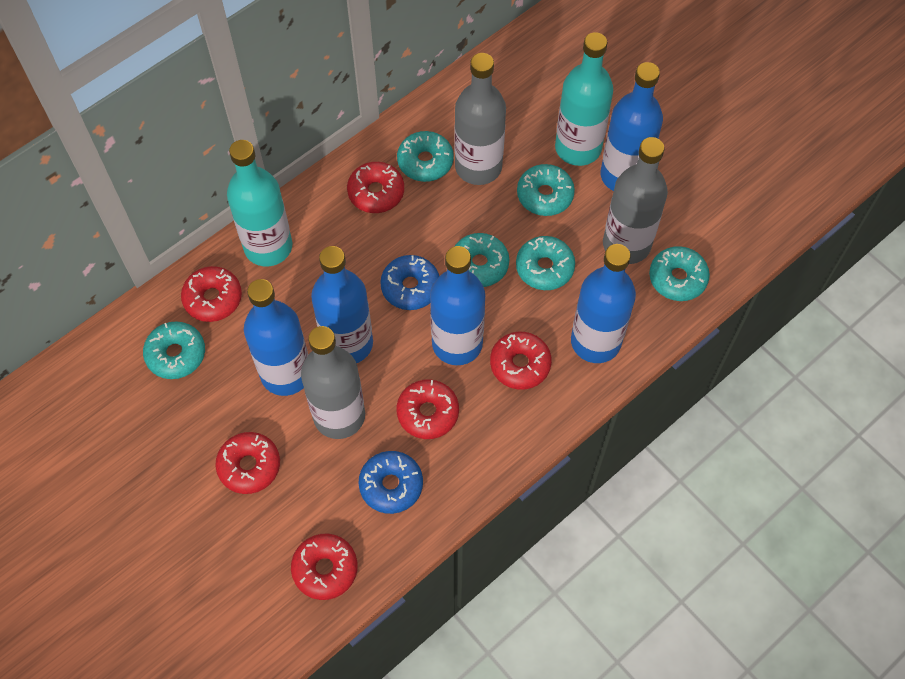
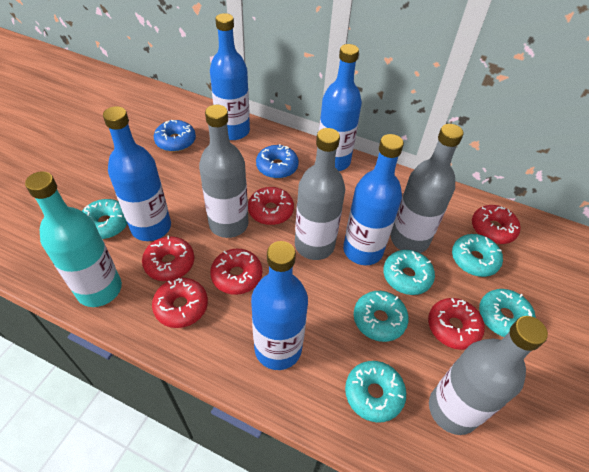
grey bottle: [301,326,365,439] [455,53,506,185] [603,137,668,264] = 3 -> [199,105,248,238] [295,128,345,260] [391,124,464,253] [429,316,548,435] = 4
turquoise bottle: [227,140,292,266] [555,32,613,166] = 2 -> [25,171,122,307] = 1

